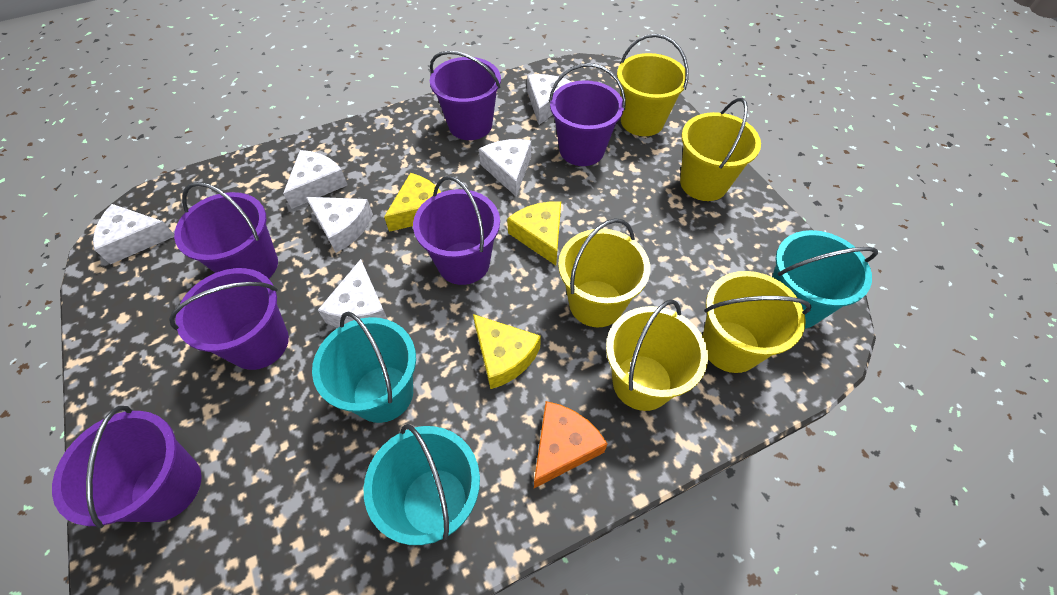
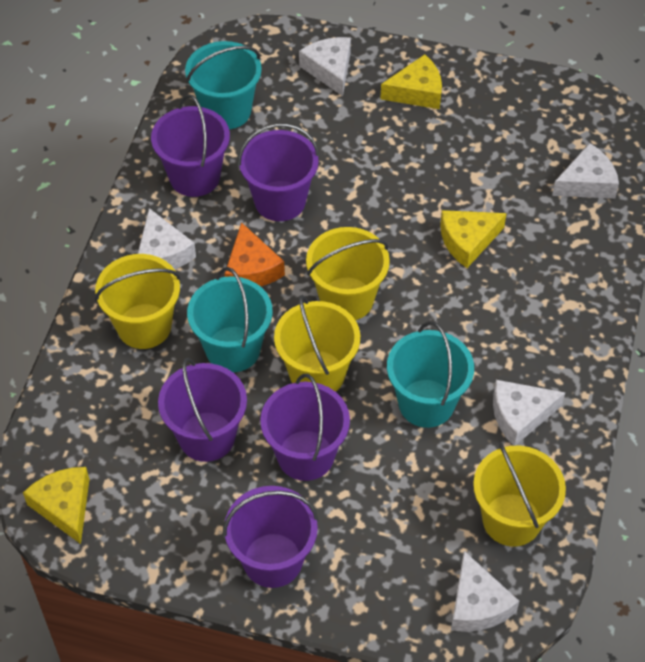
purple bucket: [52,406,202,528] [169,268,289,370] [174,182,278,279] [413,176,500,285] [430,51,501,140] [549,63,626,166] = 6 -> [151,94,230,197] [158,357,247,462] [223,486,319,588] [238,123,320,221] [260,374,350,481] = 5
white cheese: [93,204,174,264] [283,150,348,209] [306,197,373,253] [318,259,388,328] [479,139,531,197] [527,74,572,125] = 6 -> [138,208,196,269] [299,37,351,96] [451,551,519,632] [493,380,565,446] [552,143,619,199] = 5
yellow bucket: [558,218,650,327] [606,299,708,411] [617,34,689,136] [680,98,761,201] [703,271,811,373] = 5 -> [95,254,180,349] [274,295,360,392] [306,227,390,320] [473,442,566,547] = 4

